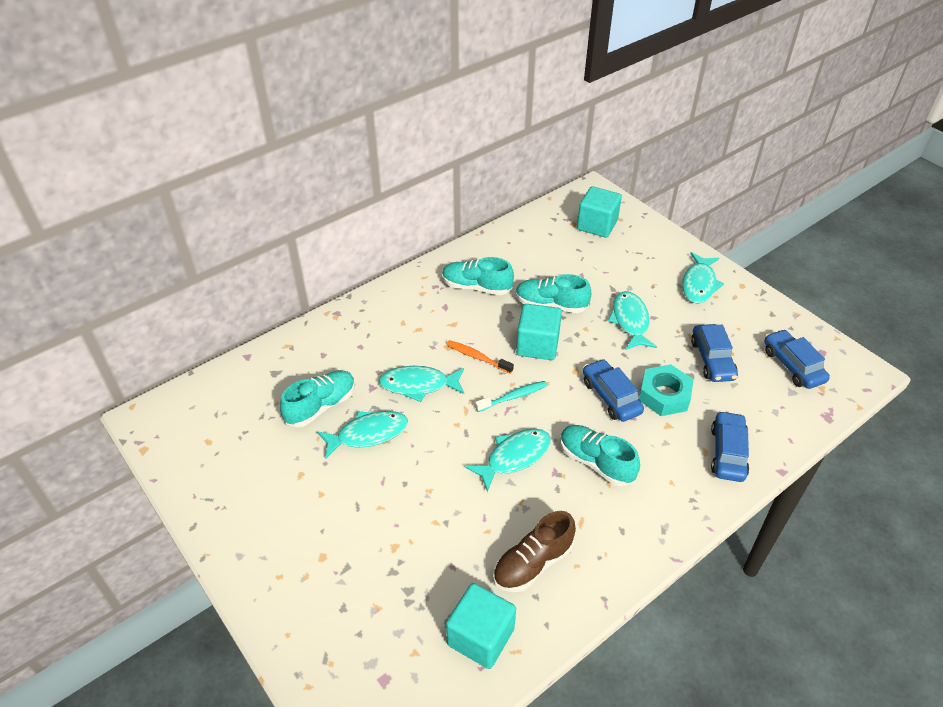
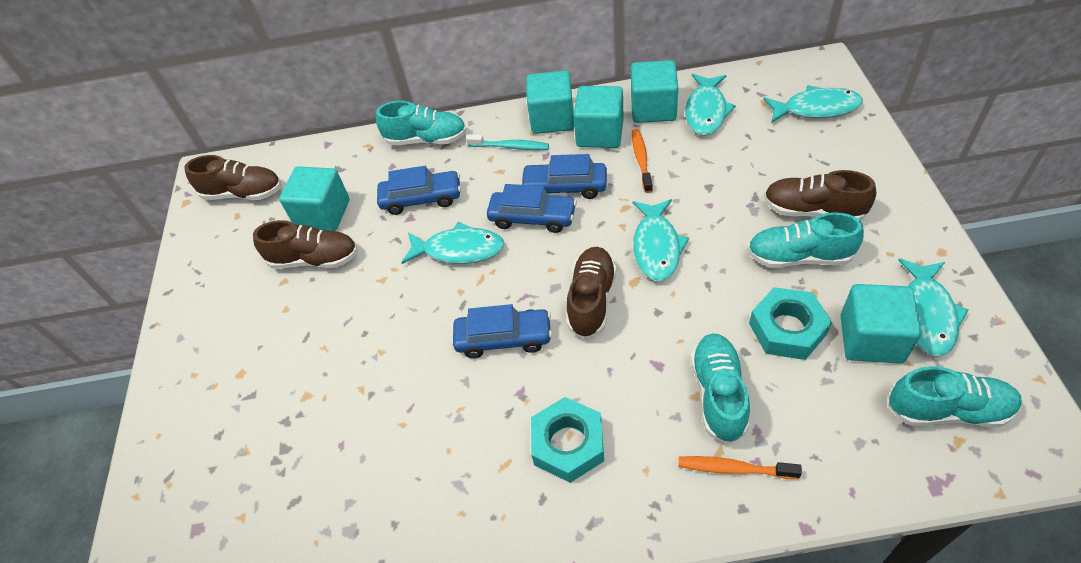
brown shoe: [493,511,576,592] = 1 -> [184,155,281,200] [253,220,358,269] [567,247,616,339] [764,170,876,221] = 4
orange toothbrush: [446,340,514,374] = 1 -> [632,129,653,193] [678,456,802,479] = 2
turquoise cube: [446,583,516,669] [516,304,562,360] [577,186,622,238] = 3 -> [279,166,349,231] [526,70,574,134] [573,86,624,148] [631,60,678,123] [840,284,921,364] = 5
turquoise nut: [639,364,694,416] = 1 -> [531,397,604,483] [749,287,832,360] = 2

